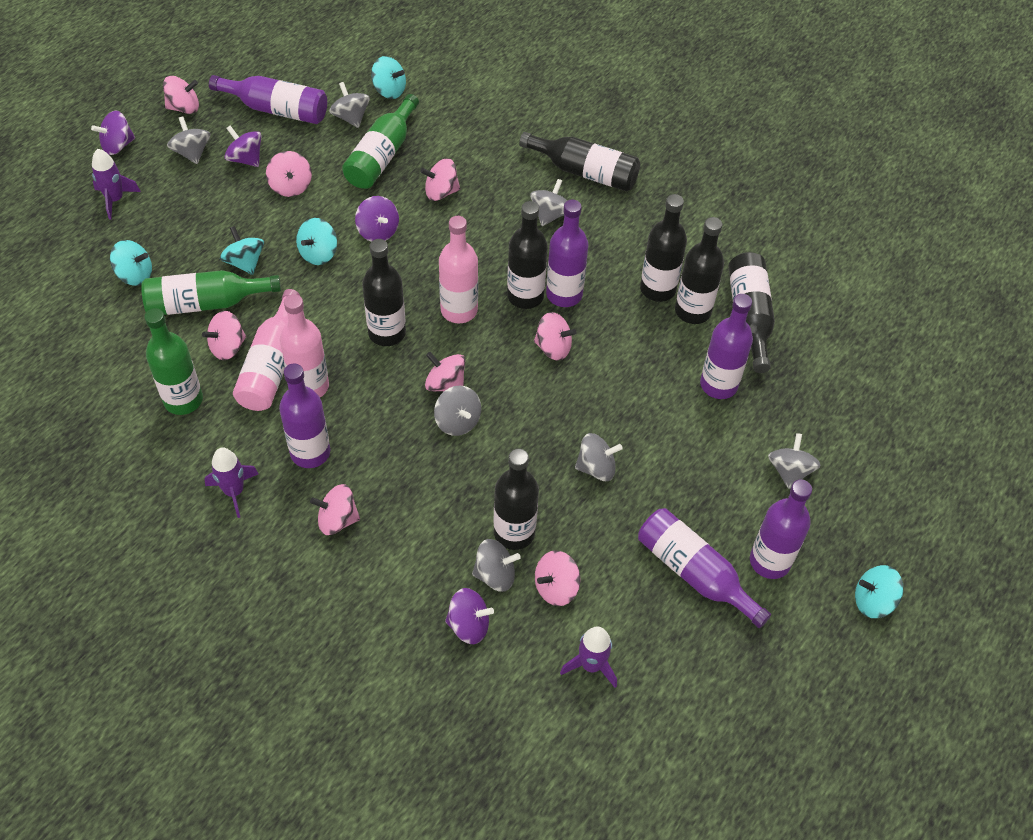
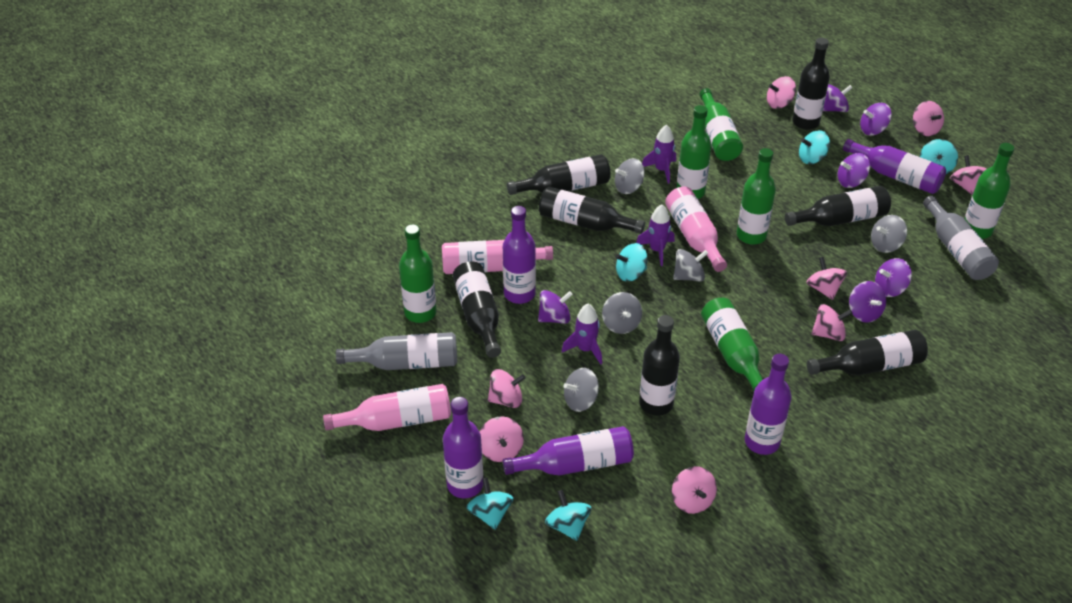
green bottle: [141,270,281,315] [145,308,203,415] [342,94,419,189] = 3 -> [399,224,437,323] [676,105,712,199] [700,88,743,161] [701,298,763,392] [737,148,776,245] [965,143,1014,239] = 6
grey bottle: none = 0 -> [336,332,457,370] [923,196,999,280] = 2
grey spinning top: [167,117,210,164] [329,82,370,128] [434,385,481,436] [472,539,521,592] [530,179,567,226] [575,433,623,481] [768,433,821,489] = 7 -> [563,368,599,412] [602,292,642,334] [615,158,645,194] [673,249,708,281] [871,215,907,253] = 5
purple bottle: [209,75,327,124] [279,363,330,468] [546,200,589,307] [638,508,771,628] [700,294,753,399] [750,479,812,579] = 6 -> [443,397,483,498] [503,206,536,304] [503,426,634,476] [745,354,792,455] [843,139,946,194] = 5
purple spinning top: [91,111,135,155] [224,126,262,167] [355,196,399,242] [445,588,494,644] = 4 -> [538,290,573,324] [823,84,853,112] [838,153,870,188] [849,281,886,323] [860,103,892,136] [875,258,912,297] = 6

